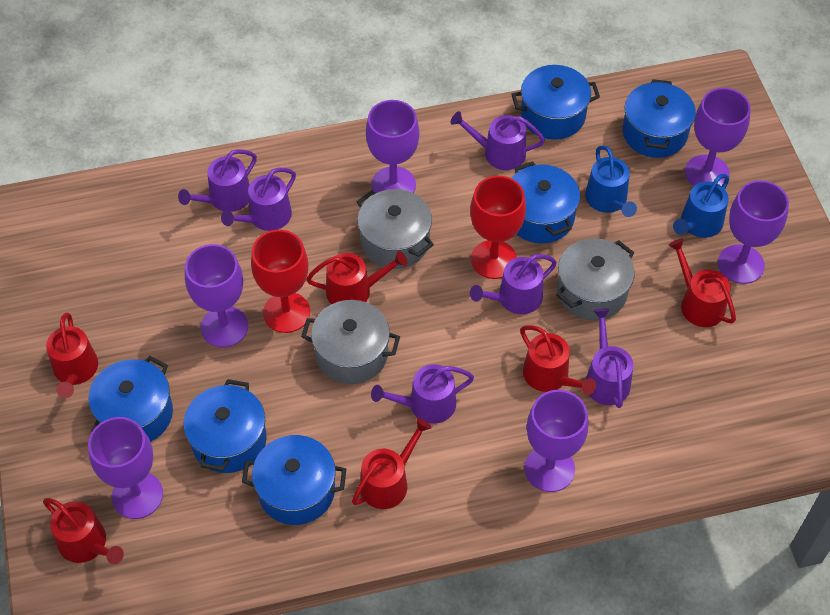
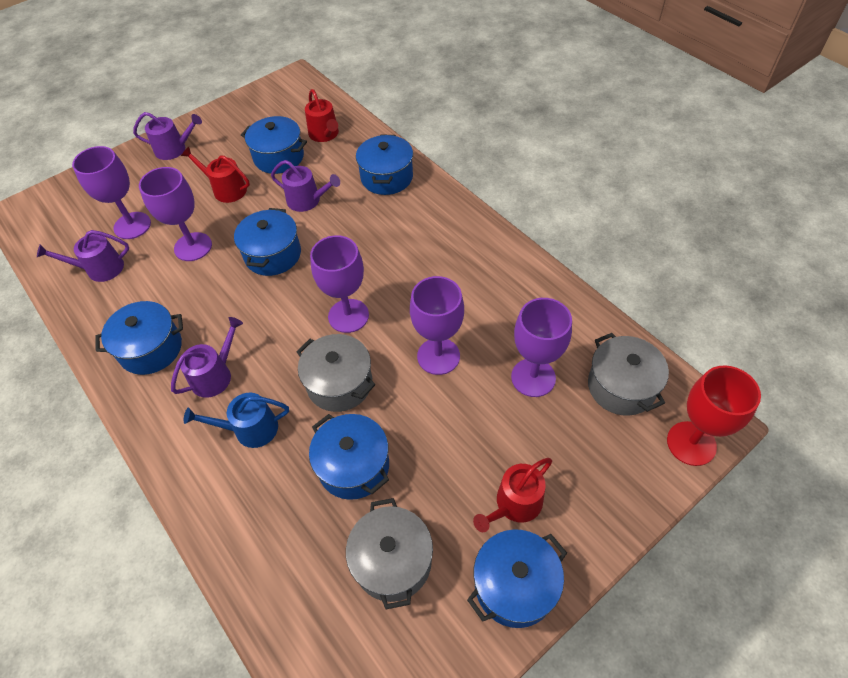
blue watering can: [585,145,637,217] [673,174,729,238] = 2 -> [184,393,289,448] = 1
purple goblet: [88,417,163,519] [185,244,248,347] [366,100,419,193] [524,390,589,492] [685,88,751,186] [718,180,789,284] = 6 -> [72,146,151,239] [139,167,212,261] [310,235,369,333] [410,276,464,375] [511,298,572,397] = 5
purple watering can: [178,149,257,212] [221,168,296,231] [371,364,474,424] [451,111,545,170] [470,254,557,314] [586,309,634,408] = 6 -> [37,230,129,282] [133,112,202,160] [171,317,243,398] [271,160,340,212] = 4
red goblet: [251,230,310,333] [470,176,526,279] = 2 -> [667,365,761,466] = 1
red watering can: [43,498,124,564] [46,312,98,398] [306,251,407,304] [352,418,432,509] [520,325,596,395] [668,239,736,327] = 6 -> [181,147,250,203] [305,89,339,142] [473,458,552,532] = 3

